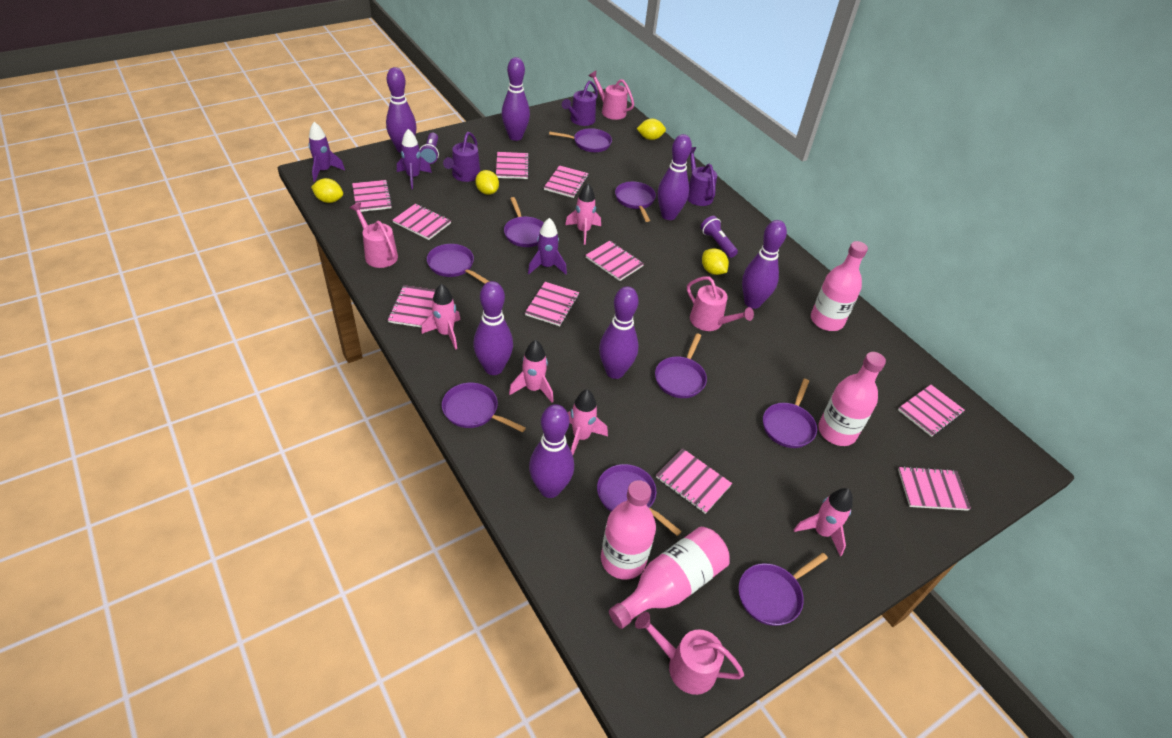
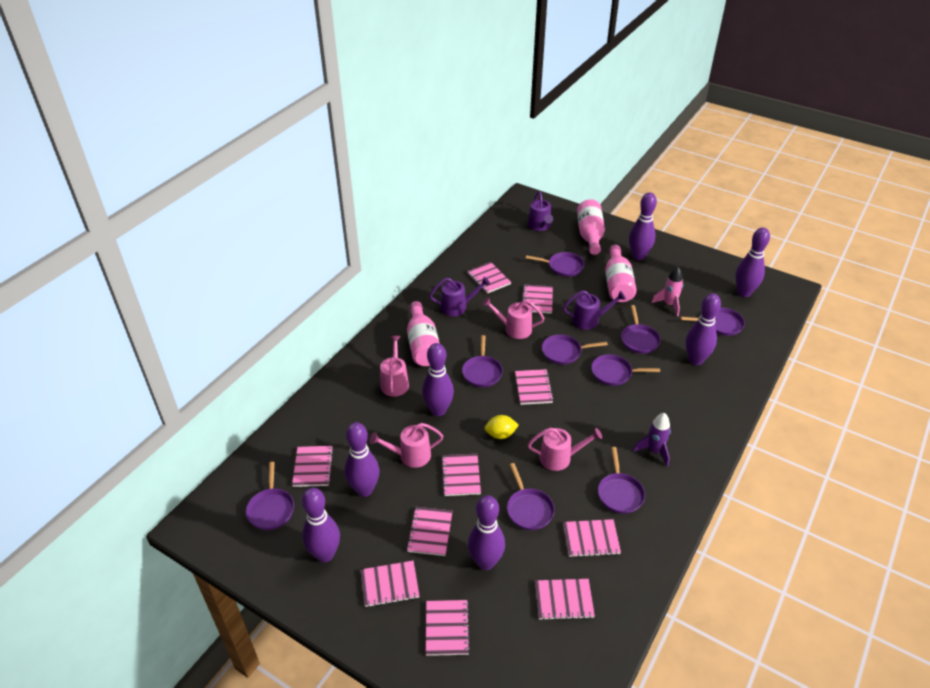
pink bottle: [601,480,656,580] [609,527,730,629] [811,241,868,331] [818,352,886,446] = 4 -> [407,301,440,366] [577,199,605,255] [605,245,637,302] = 3
pink rocket: [421,284,460,350] [509,340,554,403] [565,184,601,245] [567,389,608,455] [794,488,853,556] = 5 -> [652,267,683,316] = 1
purple flashlight: [420,133,439,164] [700,216,738,258] = 2 -> none = 0
purple rocket: [308,122,345,182] [397,129,432,189] [528,218,567,274] = 3 -> [633,413,671,466] = 1
yellow lemon: [311,178,343,203] [475,170,499,195] [637,119,666,140] [702,248,729,275] = 4 -> [485,415,519,439] = 1

